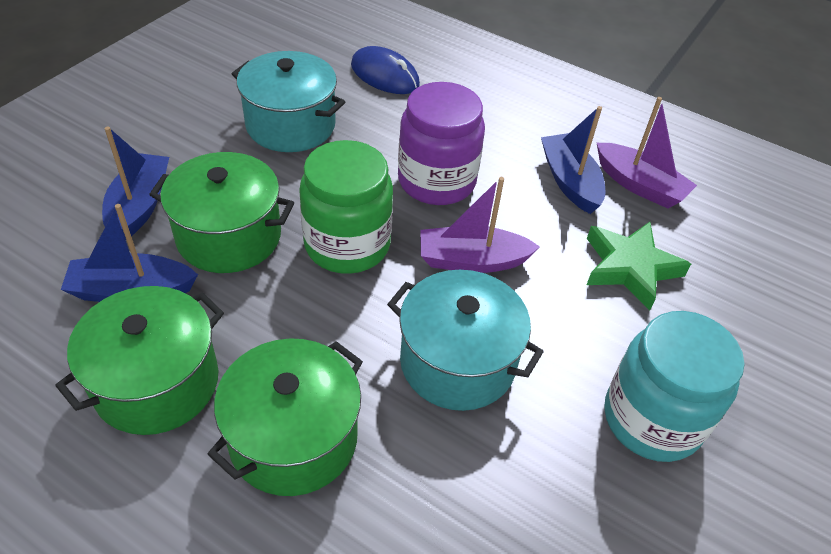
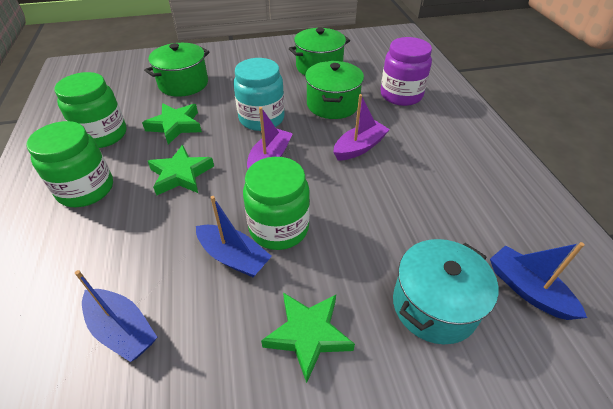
blue mouse: [351,46,420,94] = 1 -> none = 0
green jar: [299,140,393,274] = 1 -> [26,121,113,207] [55,72,127,148] [243,157,310,250] = 3
green star: [587,222,691,310] = 1 -> [142,103,202,144] [148,145,214,196] [261,293,355,383] = 3
turquoise pot: [232,51,345,152] [387,270,544,411] = 2 -> [393,239,499,344] = 1

